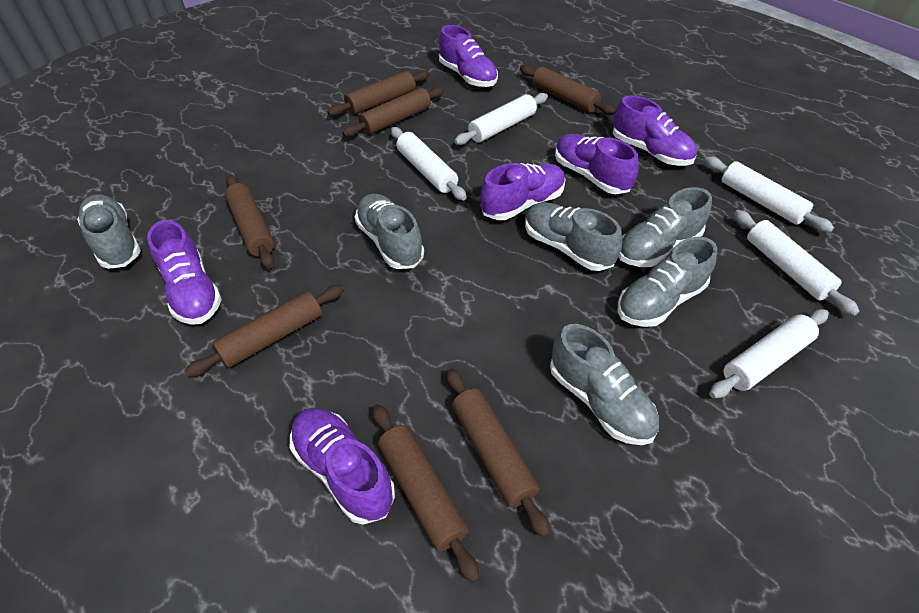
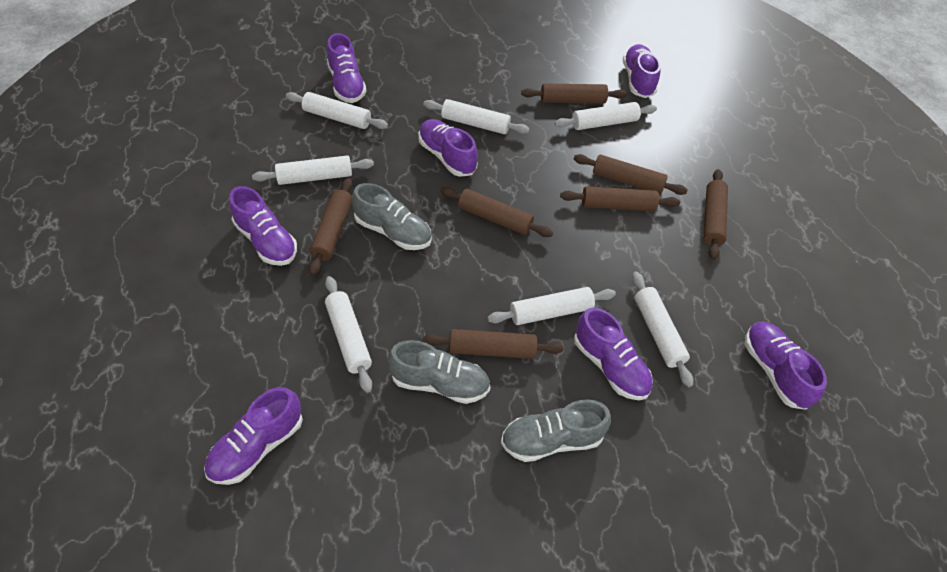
grey shoe: [77,194,141,269] [355,194,424,269] [525,202,622,271] [550,324,659,445] [618,187,712,267] [618,237,717,327] = 6 -> [352,183,432,250] [388,340,490,404] [501,400,611,462] = 3
purple shoe: [147,220,222,325] [290,408,395,525] [439,25,498,87] [481,163,566,220] [555,134,638,194] [613,95,697,166] = 6 -> [204,387,303,485] [229,186,297,266] [327,33,367,103] [419,119,478,177] [574,308,653,400] [623,44,661,98] [745,322,827,410] = 7
white rolling pin: [391,127,467,201] [454,93,548,145] [705,156,834,232] [709,309,829,398] [734,210,860,316] = 5 -> [252,156,374,185] [286,92,388,129] [325,276,372,393] [423,99,530,134] [487,287,616,325] [554,102,657,130] [632,272,693,387] = 7

